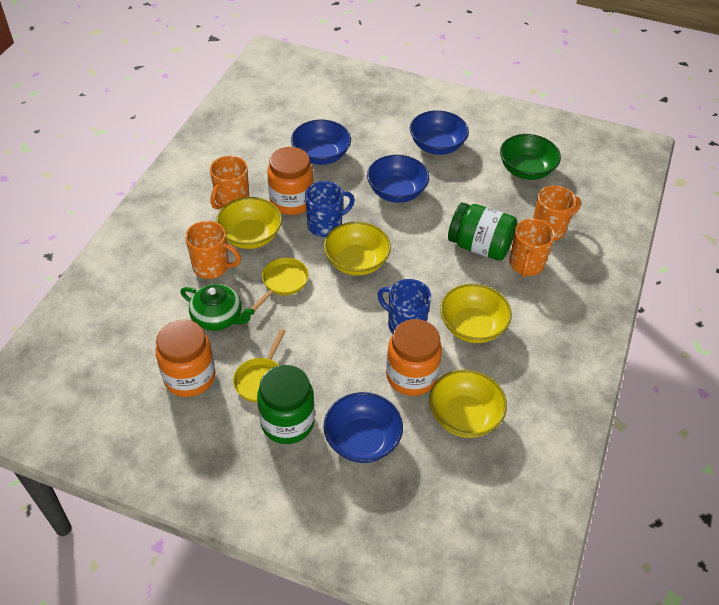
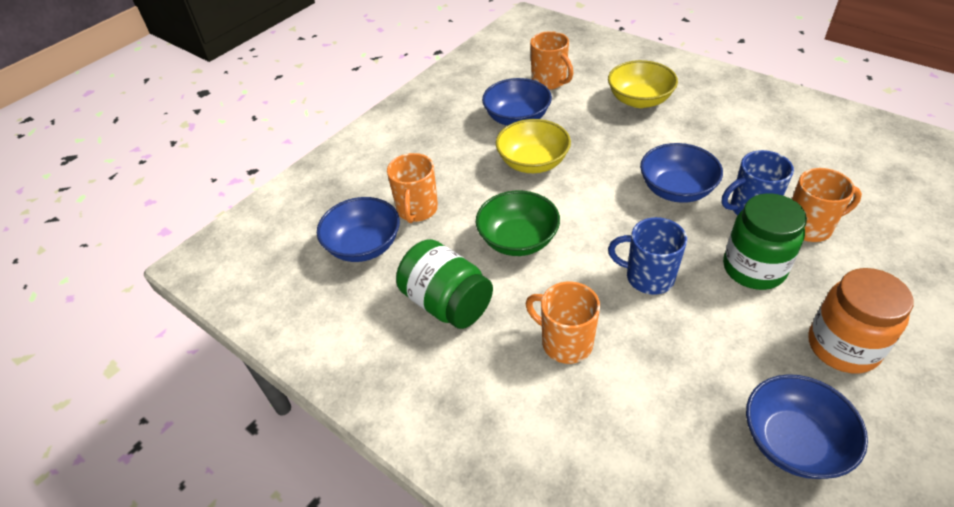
green teapot: [181,284,255,331] = 1 -> none = 0
orange jar: [156,320,215,397] [267,147,313,215] [386,319,442,396] = 3 -> [808,268,913,374] = 1
yellow bowl: [216,197,282,249] [324,222,391,276] [429,370,507,438] [440,284,512,343] = 4 -> [496,119,571,173] [608,60,678,108] = 2
yellow pan: [233,329,285,403] [250,258,309,311] = 2 -> none = 0

